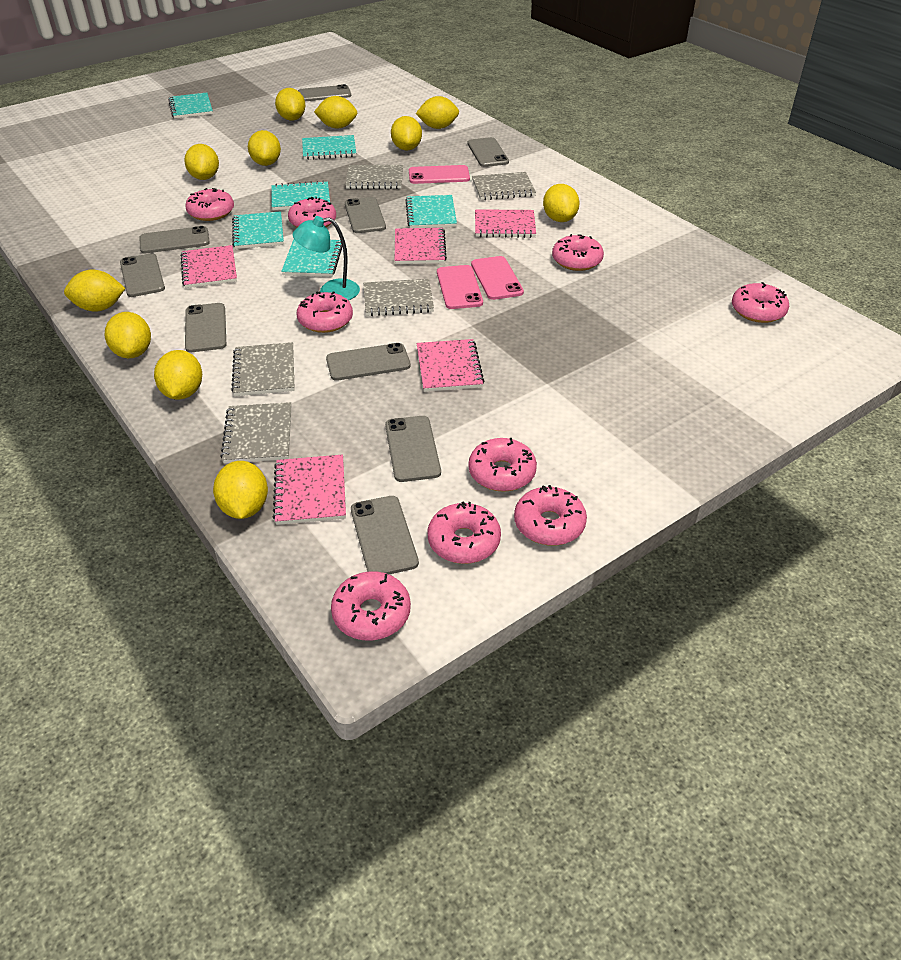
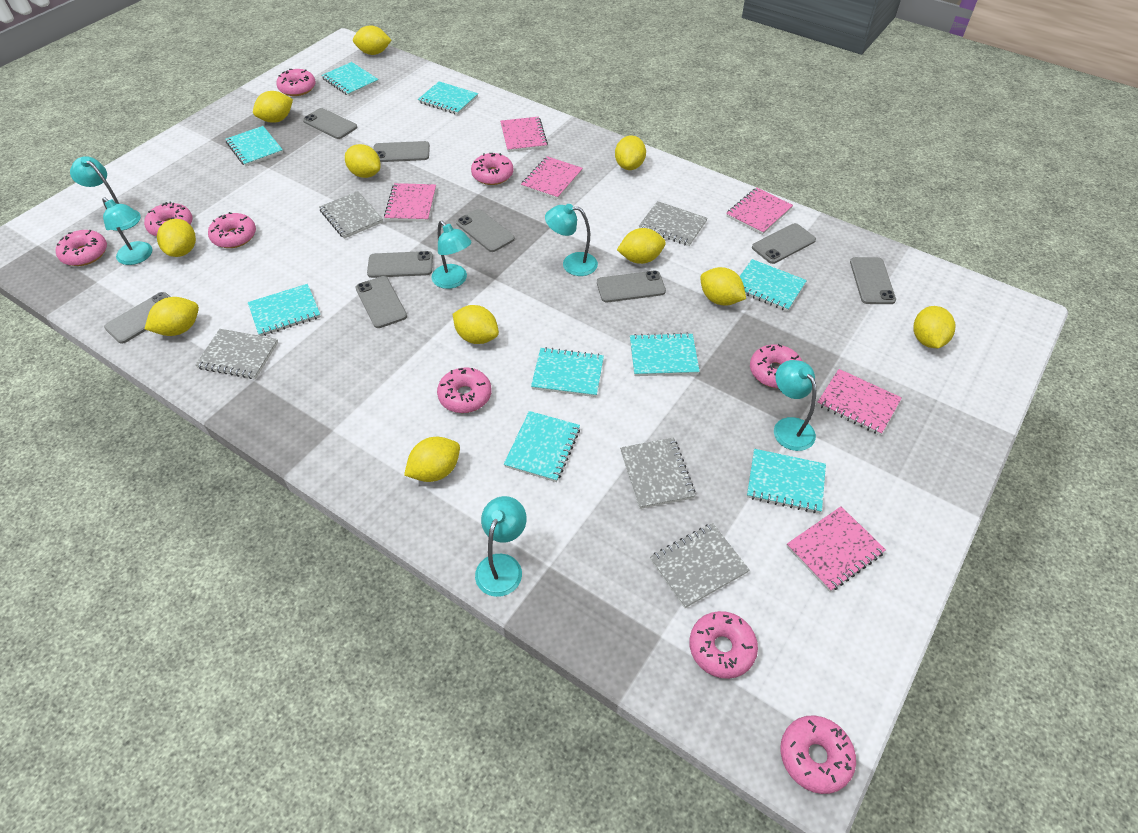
pink notebook: [181,245,237,288] [273,455,346,525] [395,228,447,264] [417,339,484,392] [475,209,536,238] = 5 -> [384,183,436,222] [500,117,548,152] [521,156,583,200] [726,188,793,235] [786,507,886,592] [817,369,902,435] = 6
pink phone: [409,165,470,184] [437,265,483,309] [471,256,524,300] = 3 -> none = 0
turquoise lamp: [293,216,360,300] = 1 -> [70,156,141,231] [102,197,152,265] [432,221,471,289] [475,496,527,597] [545,204,598,276] [774,360,816,451] = 6
turquoise notebook: [168,92,213,119] [232,211,284,249] [271,181,330,210] [281,239,342,277] [302,135,356,160] [405,195,457,228] = 6 -> [225,126,283,166] [248,284,321,336] [321,62,379,96] [418,81,478,115] [504,411,580,482] [531,347,604,397] [630,333,700,376] [740,259,807,311] [747,449,826,513] = 9

